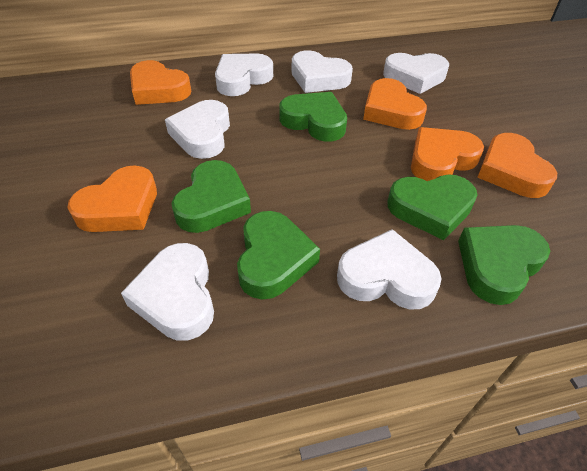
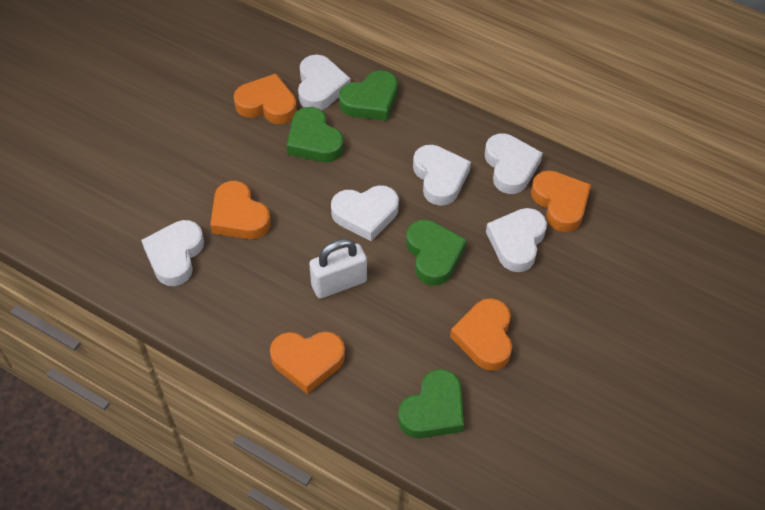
green heart: [172,160,251,233] [237,211,320,299] [279,92,347,142] [387,175,477,240] [458,225,550,305] = 5 -> [287,107,344,162] [339,70,398,121] [398,369,464,438] [406,220,467,286] = 4
white padlock: none = 0 -> [309,239,367,298] = 1

